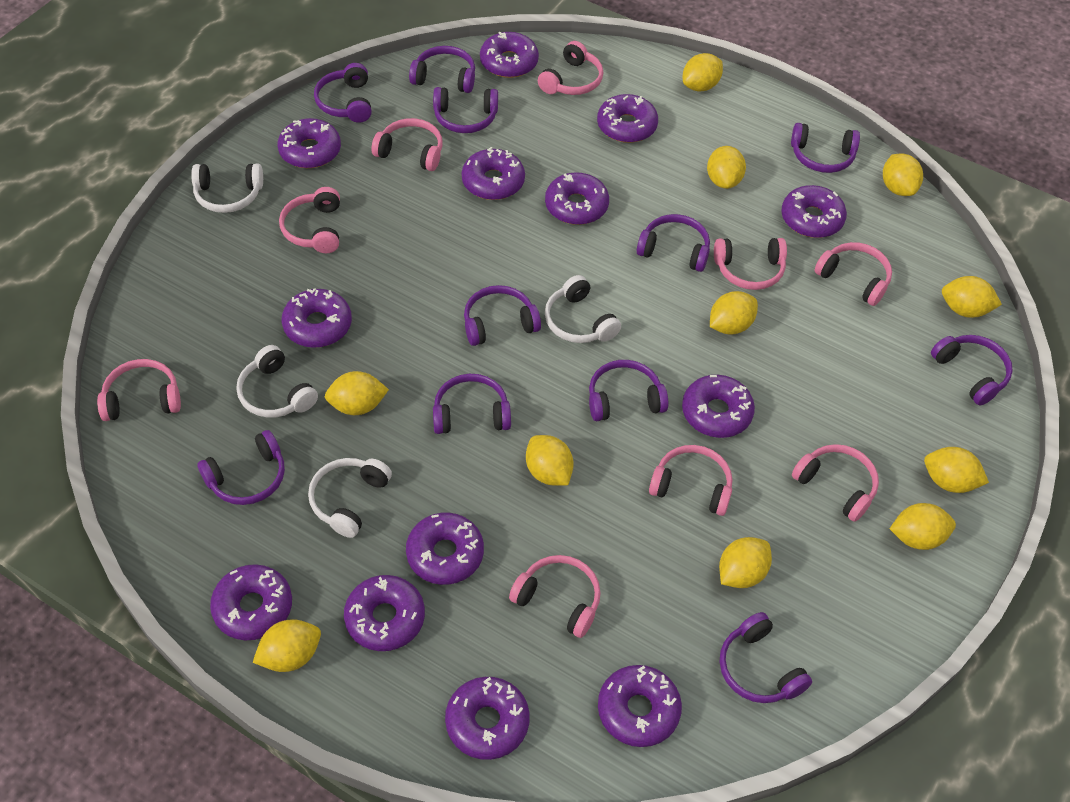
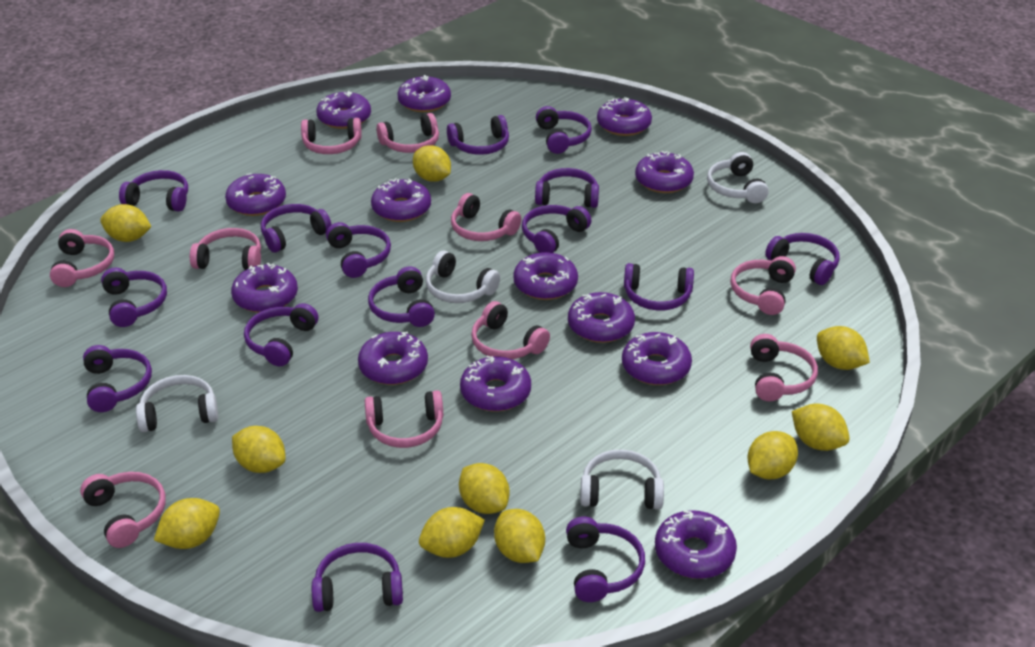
pink headphones: [97,359,181,421] [279,187,340,253] [372,118,443,171] [509,555,601,638] [538,41,603,95] [649,445,733,516] [714,238,787,290] [792,444,879,522] [815,242,892,306] = 9 -> [50,229,114,287] [80,472,166,548] [190,228,261,270] [301,118,362,154] [365,390,443,448] [376,113,439,153] [451,193,521,241] [471,301,550,359] [730,256,796,315] [750,334,818,401] = 10
purple headphones: [197,430,285,505] [314,63,372,123] [409,46,475,93] [433,87,498,133] [433,374,511,434] [464,285,541,346] [589,360,668,421] [637,214,710,272] [720,612,812,703] [791,123,860,173] [931,335,1013,405] = 11 -> [83,345,152,412] [101,267,167,327] [119,170,188,212] [244,303,318,366] [261,204,332,253] [312,543,403,612] [326,222,391,278] [368,266,435,327] [447,115,509,155] [522,205,591,253] [535,168,599,208] [536,106,592,154] [566,517,645,602] [624,263,694,310] [765,233,840,285] = 15
yellow lemon: [253,619,321,672] [325,371,389,415] [526,435,574,486] [683,53,723,91] [707,146,746,189] [710,291,758,335] [719,537,772,588] [883,153,923,196] [890,503,956,550] [924,447,989,493] [942,276,1002,318] = 11 -> [100,204,151,242] [154,498,220,549] [232,426,286,473] [413,145,451,182] [419,507,485,558] [459,463,509,514] [494,509,545,563] [747,431,798,480] [792,404,850,451] [817,326,870,370] = 10

